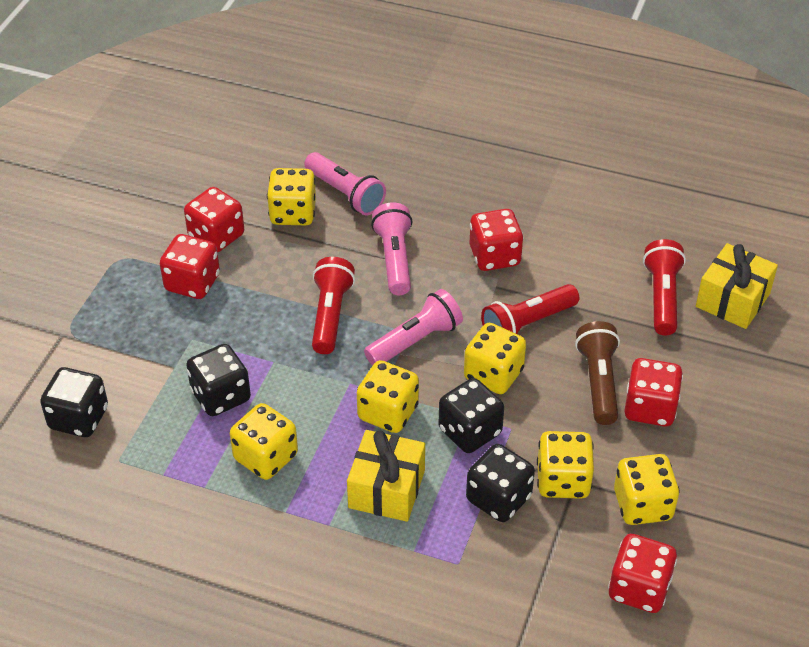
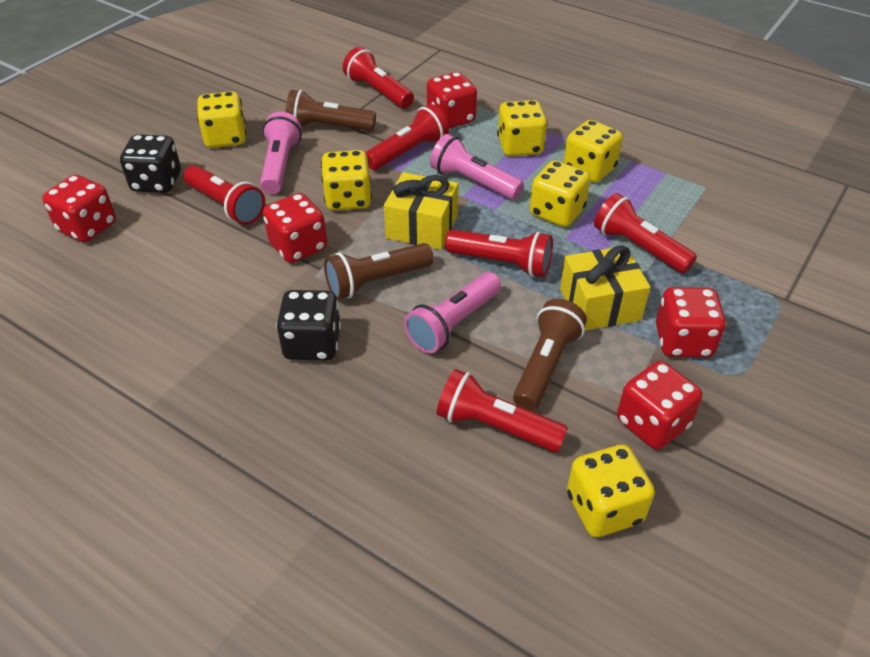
black dice: [40,367,108,437] [186,344,251,416] [439,378,504,453] [466,444,535,522] = 4 -> [120,134,181,193] [276,290,341,360] = 2
brown flashlight: [575,321,620,425] = 1 -> [286,90,376,131] [324,243,434,300] [513,299,587,411] = 3
red flashlight: [312,257,355,354] [481,284,579,334] [643,239,686,335] = 3 -> [183,165,265,225] [343,47,414,109] [365,104,449,170] [437,369,568,452] [445,229,553,277] [594,193,697,273] = 6

